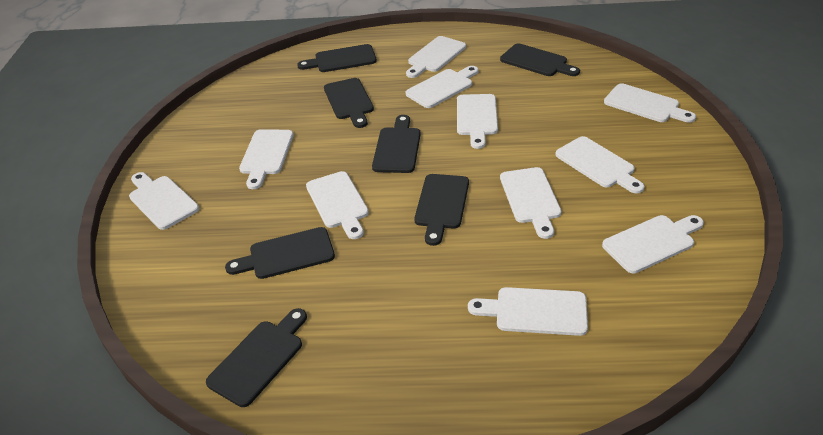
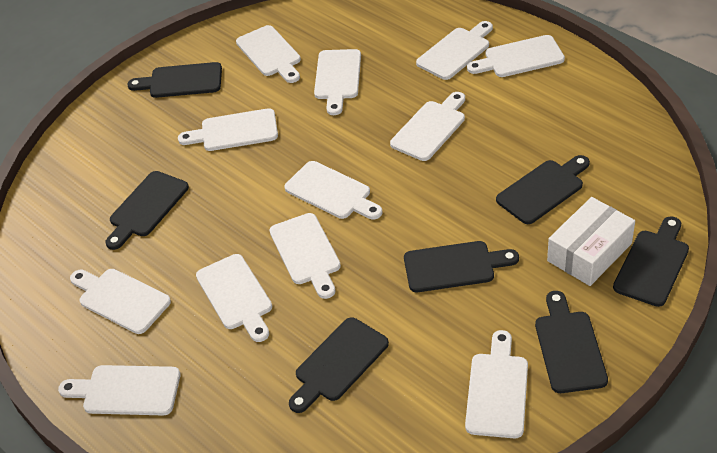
white box: none = 0 -> [547,197,635,286] = 1
white cutting board: [129,172,199,230] [239,129,293,189] [306,171,369,239] [406,36,466,78] [406,66,479,108] [457,94,498,149] [468,287,588,336] [500,167,561,239] [555,136,644,194] [602,215,704,273] [604,83,696,123] = 11 -> [58,365,180,415] [70,269,171,334] [178,108,278,151] [196,254,272,342] [236,25,301,83] [270,213,341,299] [285,161,382,219] [314,49,361,115] [390,92,465,161] [416,21,493,80] [465,330,528,439] [467,35,565,77] = 12

